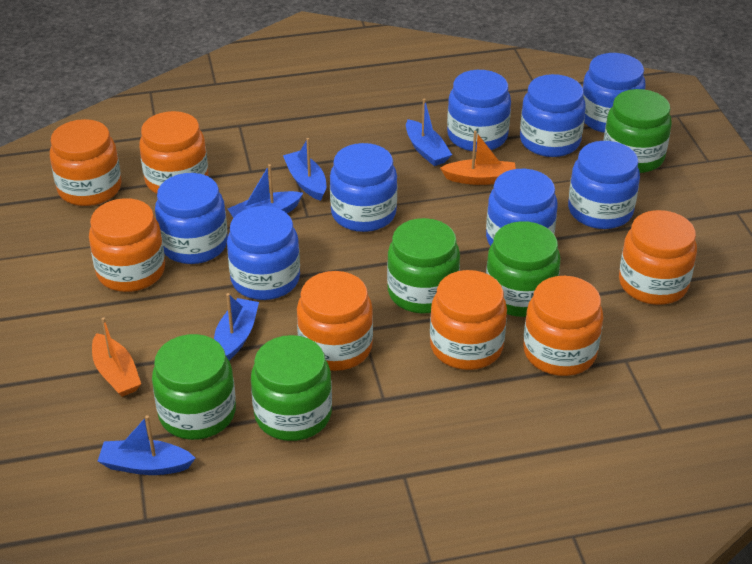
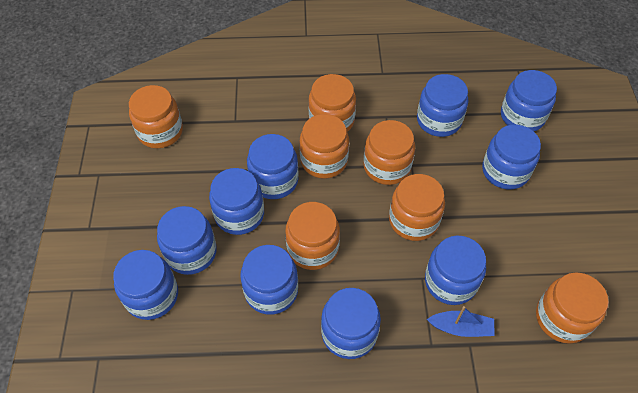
blue boat: [98,415,195,475] [214,293,259,360] [228,164,303,218] [283,138,326,201] [406,99,452,166] = 5 -> [427,306,495,337] = 1
blue jar: [155,173,228,264] [227,206,300,300] [330,143,397,232] [447,70,511,151] [486,169,558,246] [520,74,586,157] [568,141,640,229] [582,53,646,133] = 8 -> [113,250,178,320] [157,206,217,275] [209,168,264,235] [240,245,298,315] [247,134,299,199] [321,288,381,359] [417,74,469,137] [425,236,486,305] [482,125,541,189] [501,70,557,131] = 10
green jar: [152,334,236,440] [251,335,332,441] [387,218,460,313] [486,221,560,317] [604,89,672,173] = 5 -> none = 0
orange boat: [92,317,141,397] [440,131,516,185] = 2 -> none = 0

